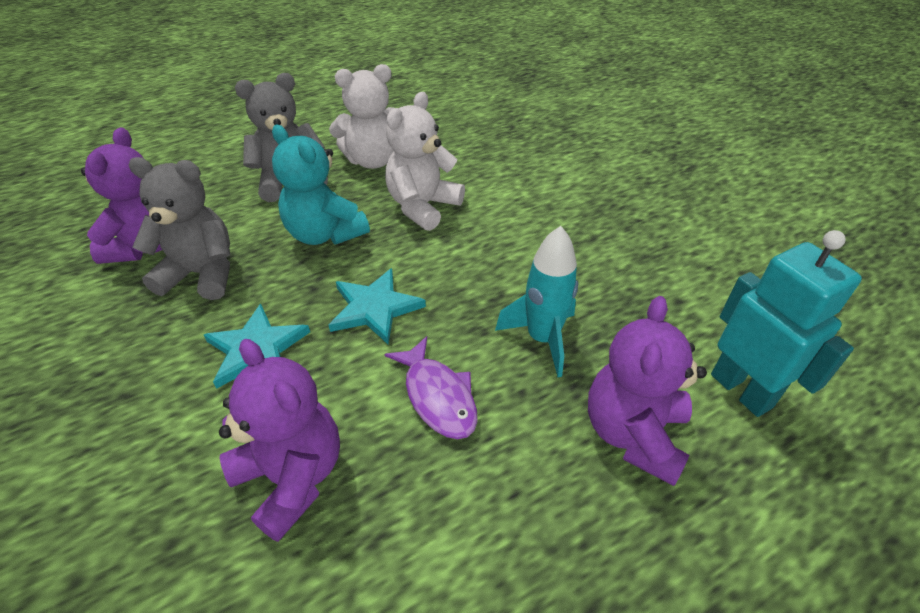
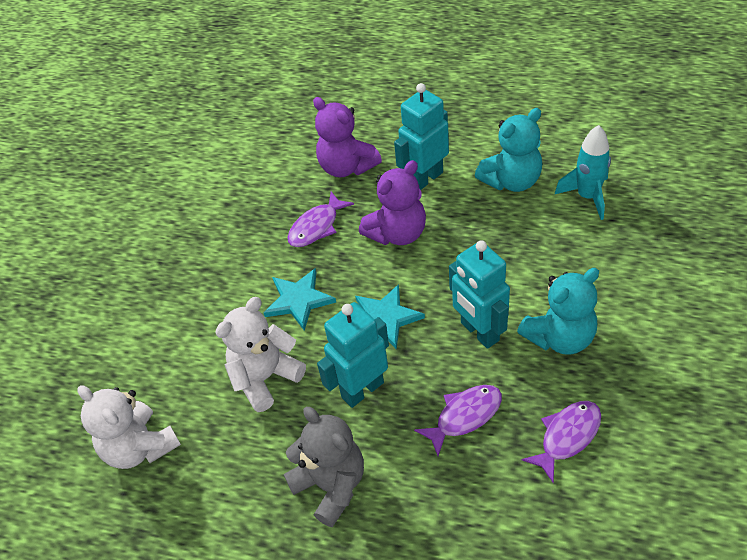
grey teddy bear: [128,157,230,300] [235,73,328,202] = 2 -> [284,407,364,528] = 1
purple fish: [384,336,478,439] = 1 -> [287,192,354,247] [414,385,502,456] [522,401,601,483] = 3
purple teddy bear: [81,127,162,264] [219,339,340,542] [588,296,707,486] = 3 -> [313,97,382,177] [359,160,426,245] = 2
turquoise robot: [711,230,862,417] = 1 -> [317,302,389,408] [394,83,449,190] [449,240,510,349] = 3
turquoise teddy bear: [272,125,370,245] = 1 -> [475,108,542,192] [517,268,599,355] = 2

